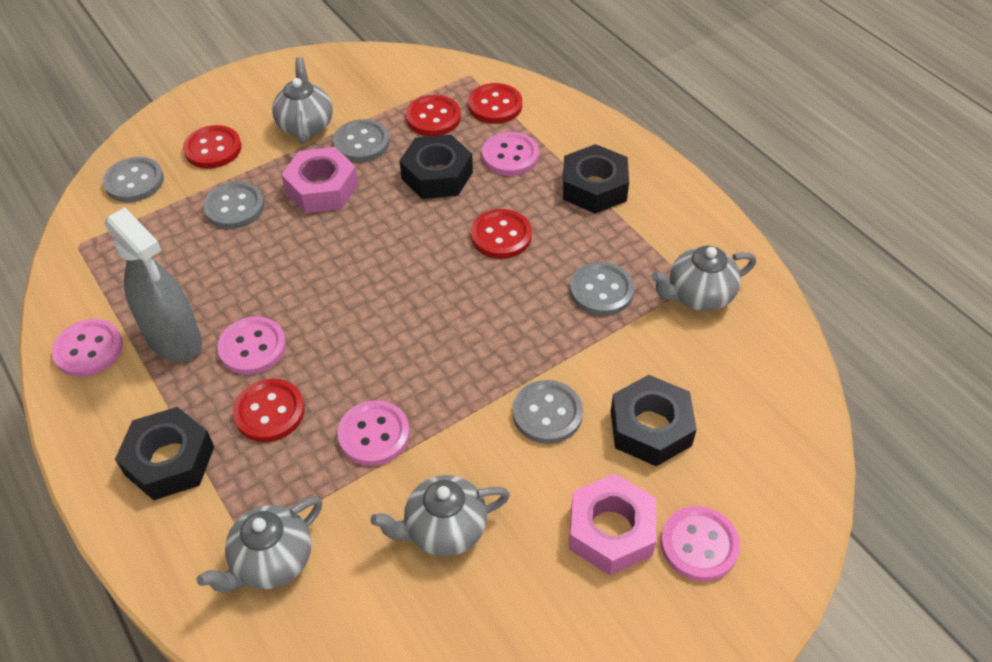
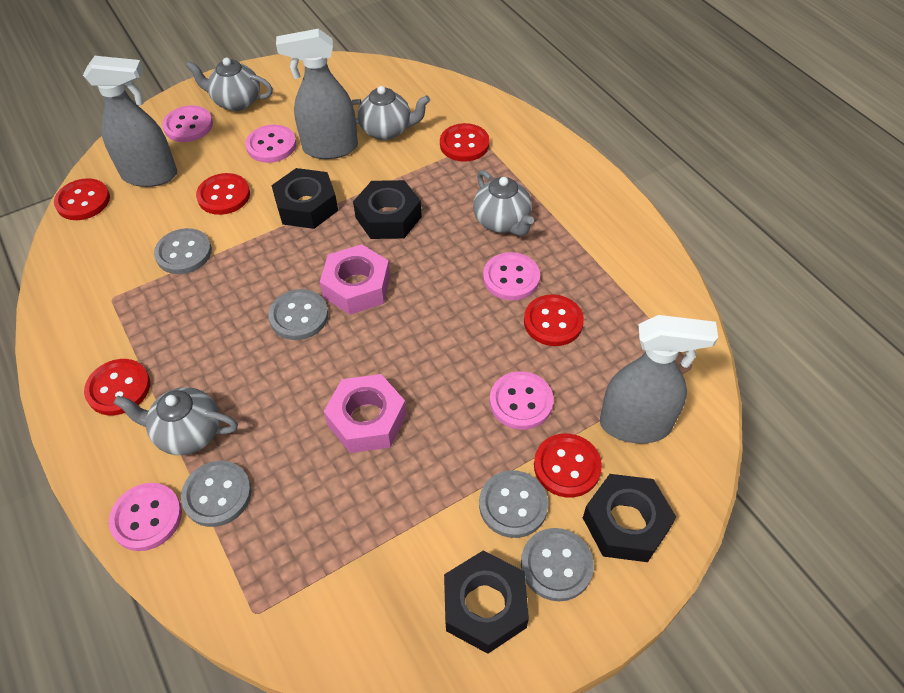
grey spray bottle: [105,207,202,362] = 1 -> [83,56,177,187] [276,29,358,159] [600,315,718,443] = 3
red button: [183,125,241,169] [233,379,305,442] [406,95,461,136] [468,83,522,124] [471,209,532,259] = 5 -> [54,178,110,220] [84,359,150,415] [196,173,250,215] [440,123,489,162] [524,294,584,346] [534,433,602,498] = 6

